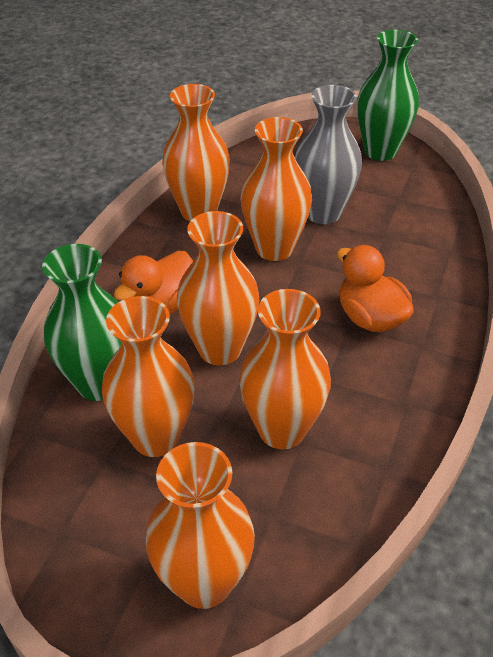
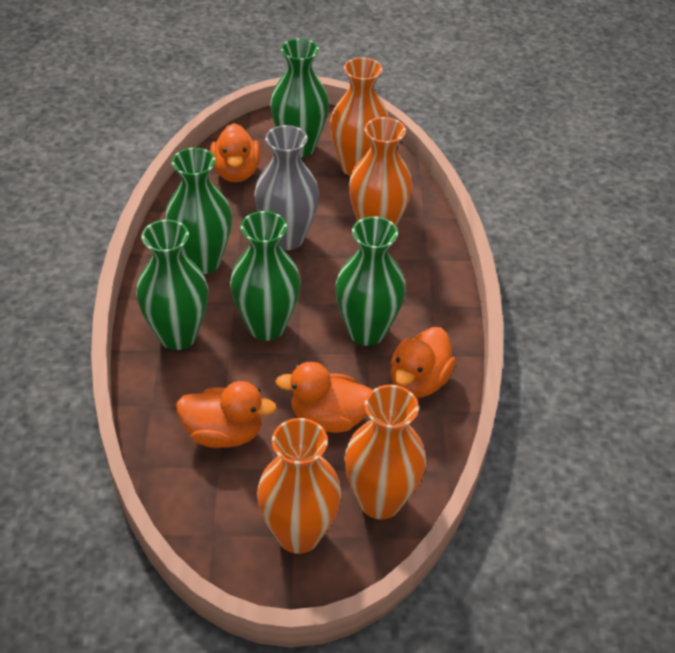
green vase: [42,244,122,401] [357,30,419,161] = 2 -> [136,219,208,350] [165,147,232,274] [230,211,301,341] [270,38,329,158] [335,216,406,346] = 5
orange duck: [114,251,193,315] [337,245,414,332] = 2 -> [176,381,277,448] [210,123,260,182] [275,362,372,433] [391,327,456,398] = 4
orange vase: [102,296,195,457] [146,442,255,609] [162,84,230,222] [177,211,259,365] [239,289,331,449] [241,117,312,261] = 6 -> [257,418,342,554] [330,57,389,176] [344,385,426,519] [349,117,412,226] = 4

